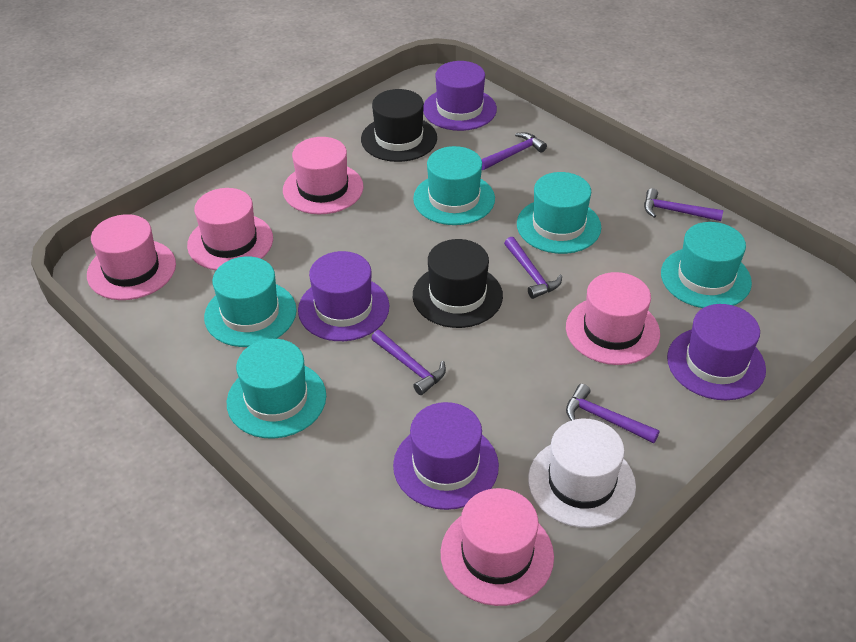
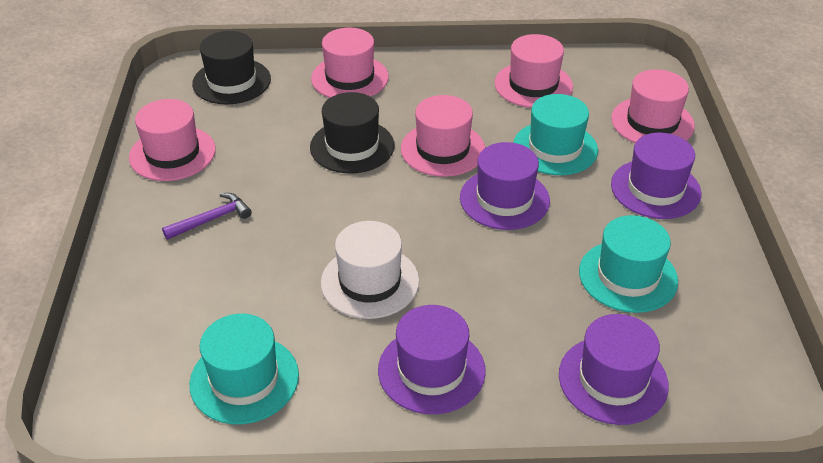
purple hammer: [371,330,446,395] [481,132,547,170] [504,237,562,299] [566,384,660,443] [644,188,724,221] = 5 -> [162,193,251,240] = 1
turquoise hat: [204,256,297,347] [227,339,326,439] [413,146,495,225] [517,172,601,254] [661,222,752,308] = 5 -> [189,314,299,424] [513,94,598,175] [579,215,678,313] = 3

